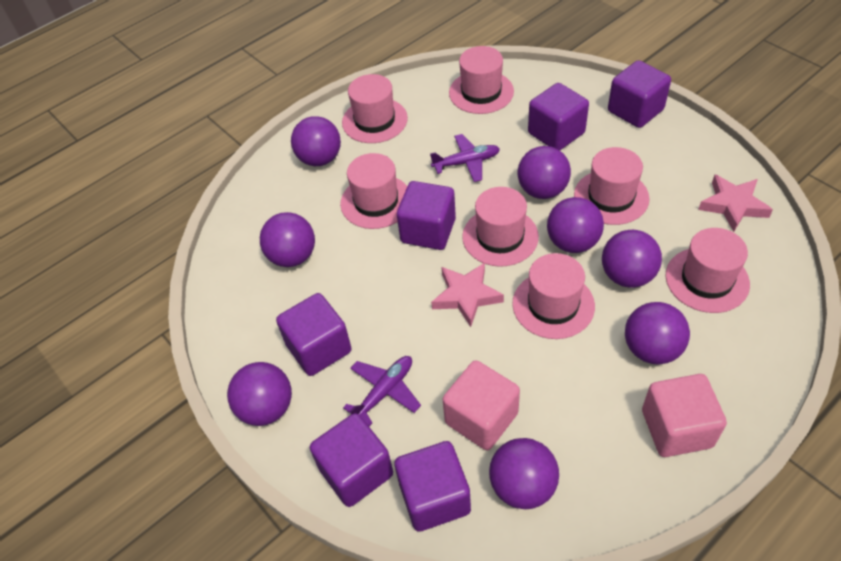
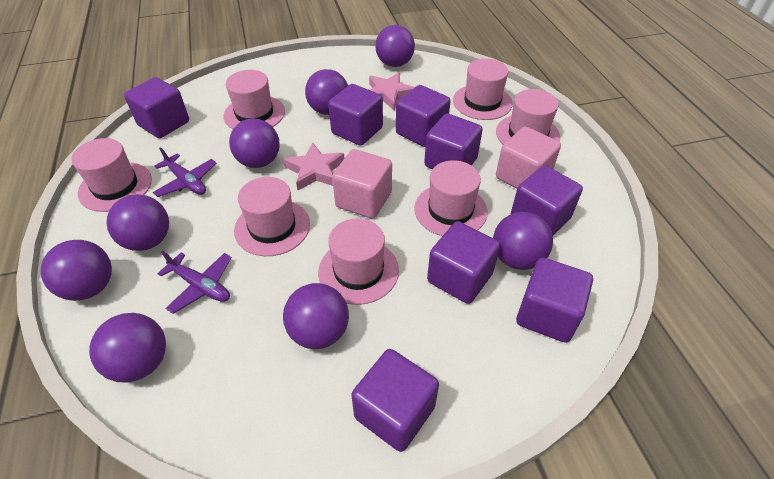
purple cube: [276,293,352,376] [310,413,393,507] [395,441,471,532] [397,181,456,250] [528,83,589,150] [608,60,671,128] = 6 -> [124,77,189,138] [328,84,383,146] [351,349,439,452] [396,85,451,147] [424,114,483,169] [427,221,500,304] [511,165,583,235] [516,257,593,343] = 8

